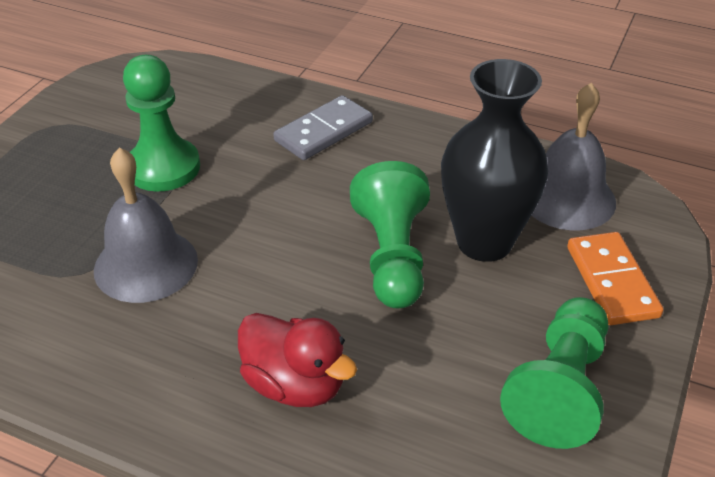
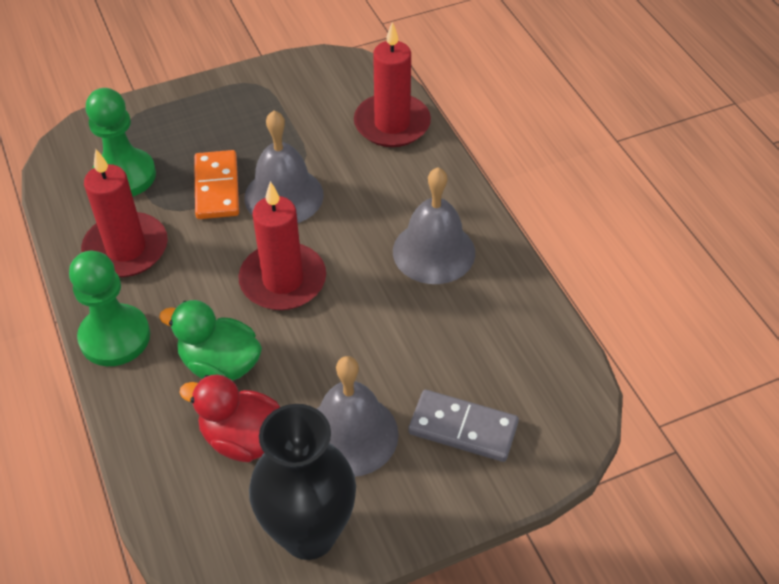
green duck: none = 0 -> [159,300,262,381] = 1
green pawn: [123,55,200,191] [350,161,430,308] [500,297,608,449] = 3 -> [69,251,150,366] [86,88,156,197] = 2
grey bell: [94,147,198,303] [531,83,616,230] = 2 -> [244,110,324,223] [317,356,399,477] [393,167,475,284] = 3
red candle: none = 0 -> [81,149,168,277] [238,181,326,310] [354,22,431,147] = 3

